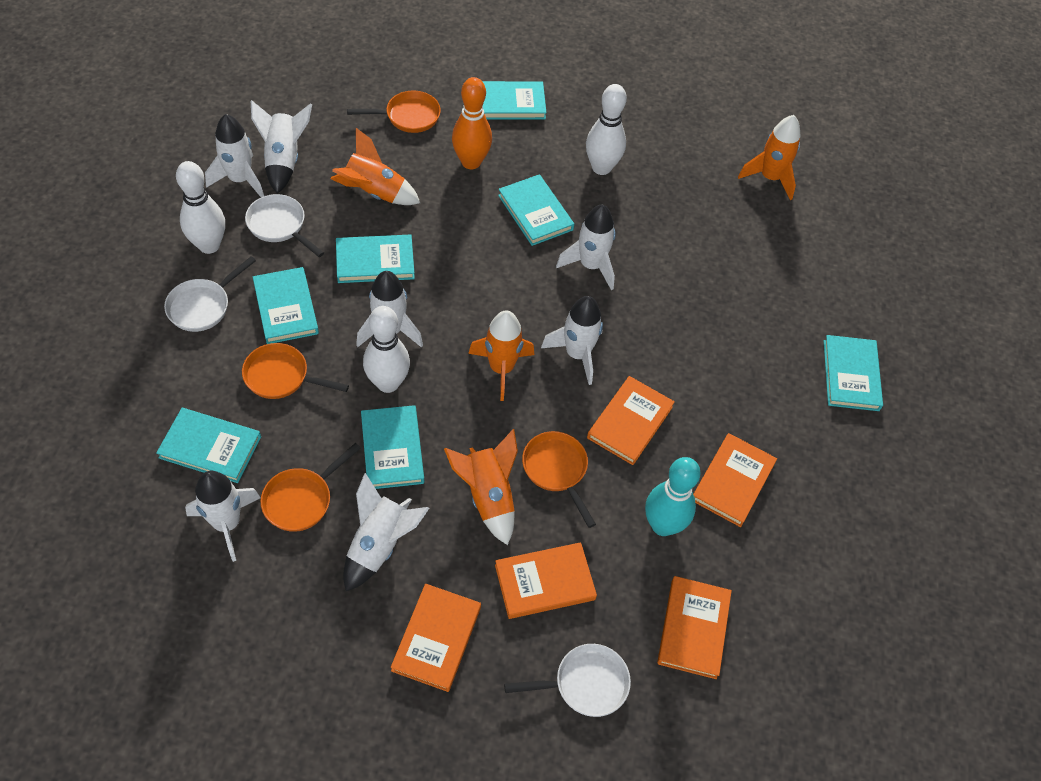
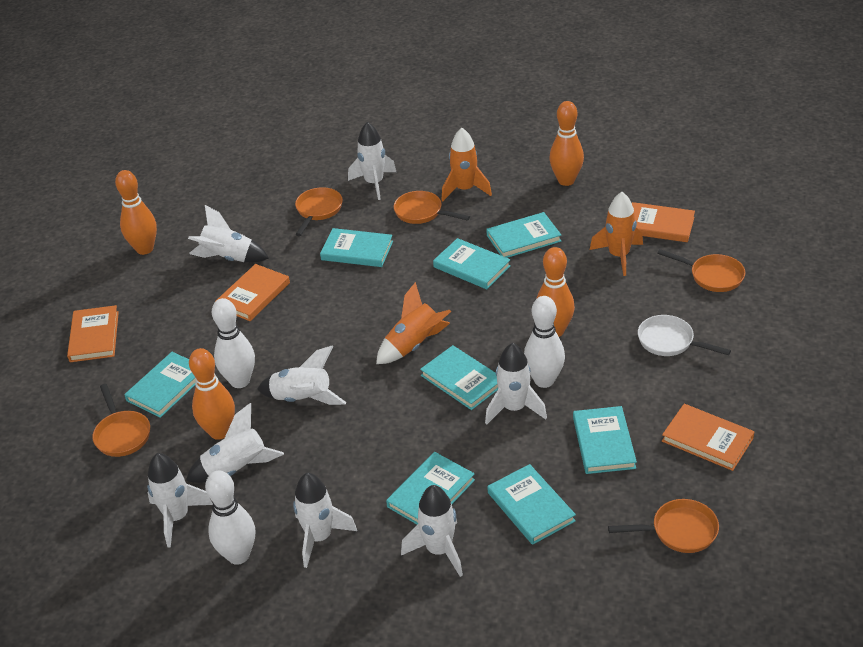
orange book: [391,584,481,692] [495,542,597,619] [587,376,675,465] [657,576,732,679] [693,433,777,527] = 5 -> [67,305,119,362] [215,264,290,321] [632,202,695,242] [662,404,754,471] = 4
orange bowling pin: [452,77,492,169] = 1 -> [115,170,157,255] [189,348,235,440] [536,247,575,337] [549,101,584,186] = 4
orange pan: [242,343,349,399] [260,443,361,532] [347,91,441,133] [522,431,596,528] = 4 -> [92,384,150,457] [295,187,343,236] [394,191,470,224] [608,499,719,553] [657,249,745,292] = 5
orange rocket: [330,128,420,205] [444,429,518,545] [468,310,534,401] [738,115,801,200] = 4 -> [376,282,451,364] [441,128,492,201] [590,192,643,276] = 3
turquoise book: [156,408,261,483] [253,267,319,344] [336,235,415,283] [361,405,424,489] [482,81,547,120] [498,174,574,246] [824,335,883,411] = 7 -> [124,352,196,418] [320,228,393,267] [386,452,475,525] [420,345,498,410] [433,238,511,289] [486,212,561,258] [487,464,576,545] [573,406,637,474] = 8
turquoise bowling pin: [645,457,701,536] = 1 -> none = 0
white pan: [164,256,256,332] [245,194,324,257] [504,644,631,717] = 3 -> [638,315,731,356] = 1
white rocket: [185,471,261,562] [205,114,264,197] [251,100,312,194] [343,473,429,591] [356,271,423,348] [541,296,603,385] [556,204,616,290] = 7 -> [147,453,213,547] [186,403,284,483] [188,205,269,262] [258,346,347,405] [293,473,357,568] [348,122,396,200] [401,485,463,577] [485,343,547,424] = 8

